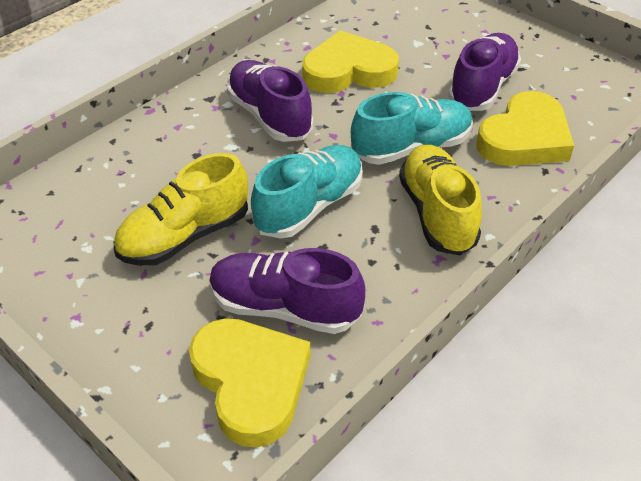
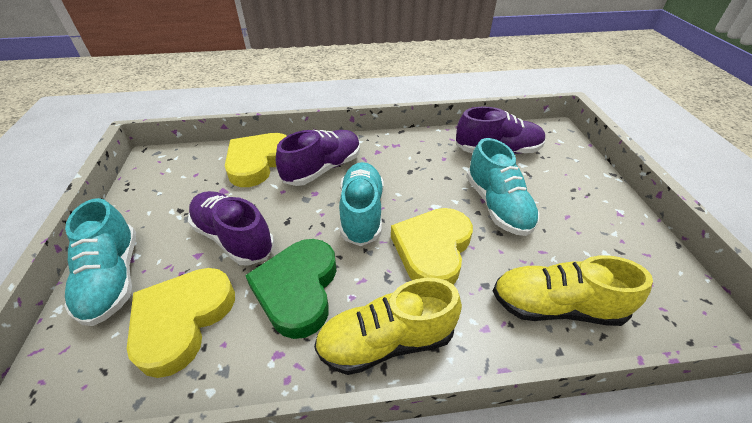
green heart: none = 0 -> [245,239,336,339] = 1
turquoise shoe: [251,145,363,239] [351,92,473,165] = 2 -> [64,198,136,326] [339,162,384,246] [466,138,539,236] = 3

